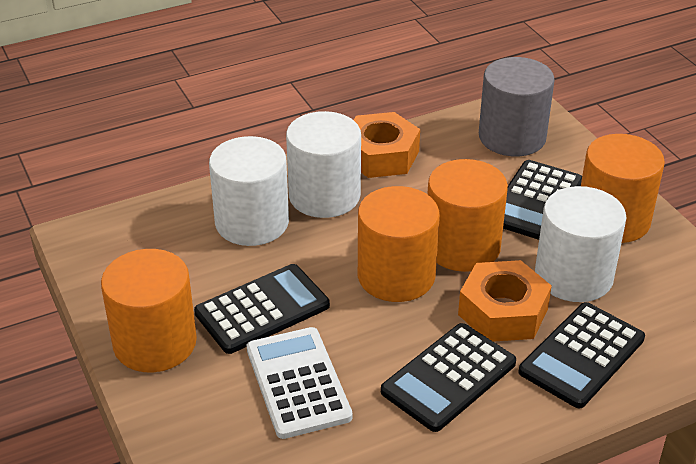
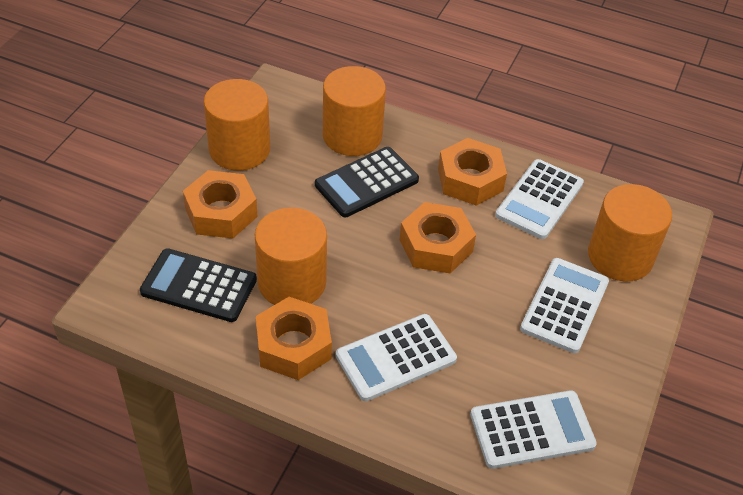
black calculator: [194,264,330,354] [381,323,516,432] [503,160,582,240] [519,302,645,408] = 4 -> [140,248,257,322] [315,147,419,217] = 2
grey cylinder: [479,57,555,157] = 1 -> none = 0
orange nut: [354,112,420,178] [458,260,552,342] = 2 -> [183,170,257,238] [256,297,332,380] [400,202,476,274] [438,138,507,206] = 4
white calculator: [247,327,352,439] = 1 -> [336,314,457,401] [470,390,597,469] [495,159,584,239] [520,258,609,353] = 4
white cylinder: [209,136,289,246] [286,111,361,218] [535,186,627,302] = 3 -> none = 0

